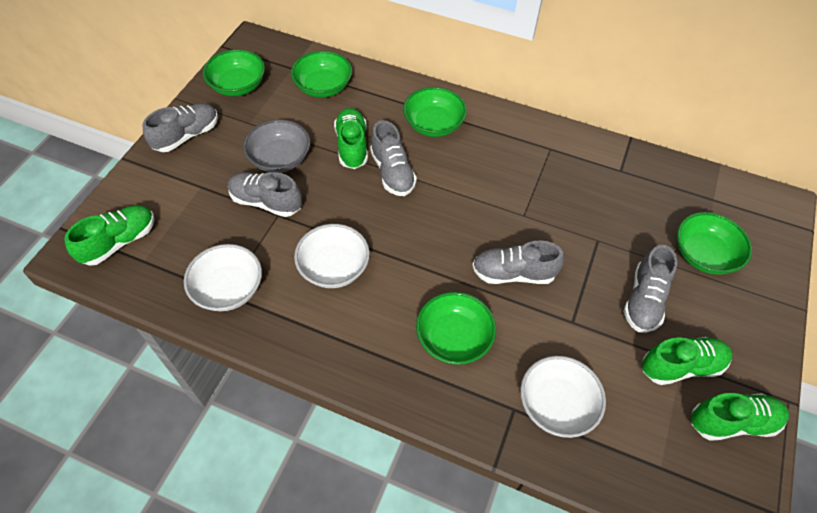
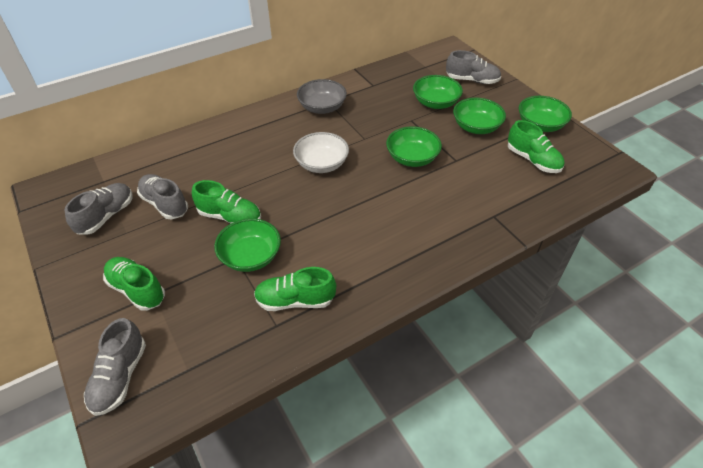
grey shoe: [143,103,218,152] [228,172,302,217] [370,120,417,196] [472,241,564,284] [623,245,677,333] = 5 -> [64,183,132,235] [84,318,146,416] [137,174,188,219] [446,50,501,84] = 4
white bowl: [184,244,262,311] [294,224,370,288] [520,356,606,438] = 3 -> [293,132,349,173] = 1

